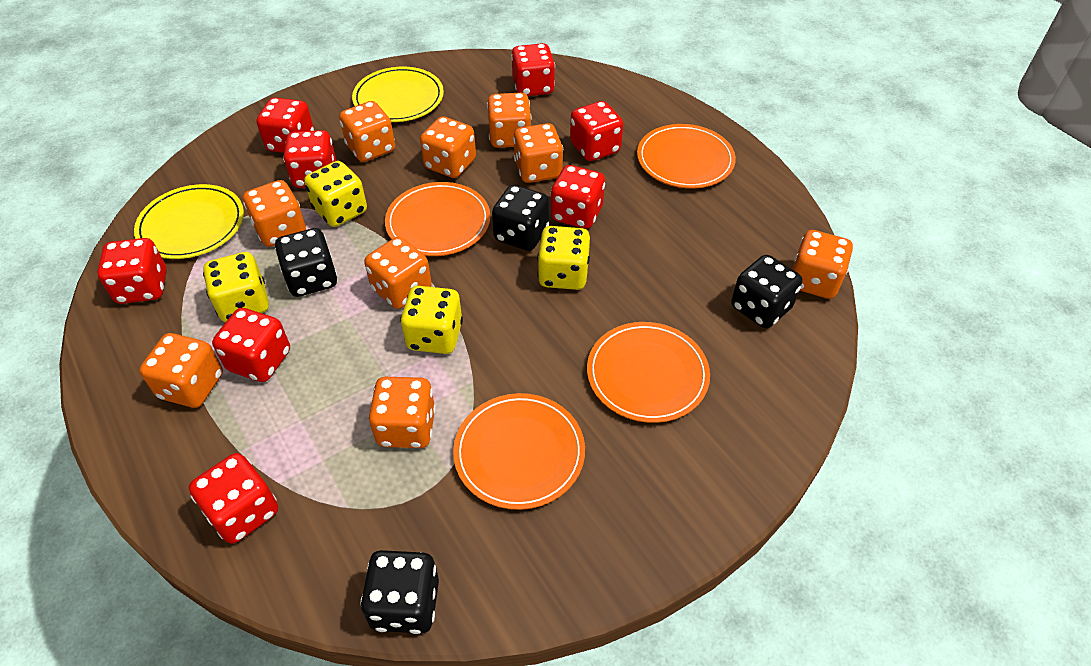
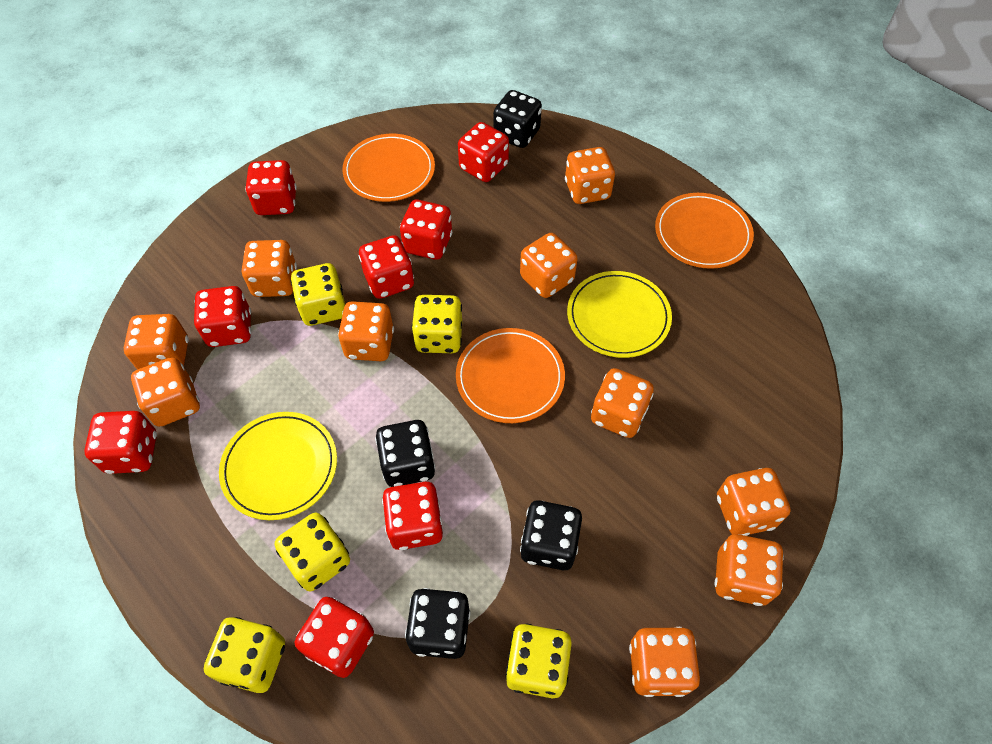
orange dice: [139,333,223,408] [243,180,306,247] [339,101,395,162] [364,237,432,309] [369,377,436,448] [420,116,476,178] [487,93,532,148] [513,123,563,183] [792,230,853,299] = 9 -> [124,314,189,370] [131,357,200,427] [242,240,297,297] [338,301,394,361] [520,233,578,298] [565,147,615,204] [591,368,654,438] [629,627,700,697] [714,534,784,606] [717,468,791,536] = 10
orange plate: [385,182,490,256] [453,393,585,510] [587,322,710,423] [637,124,736,188] = 4 -> [342,134,435,202] [456,328,565,423] [655,193,754,269] = 3
yellow dice: [203,252,269,322] [304,161,367,227] [400,286,463,354] [537,226,590,290] = 4 -> [204,617,285,693] [275,513,350,591] [291,263,345,326] [411,295,462,353] [506,624,572,698] = 5

